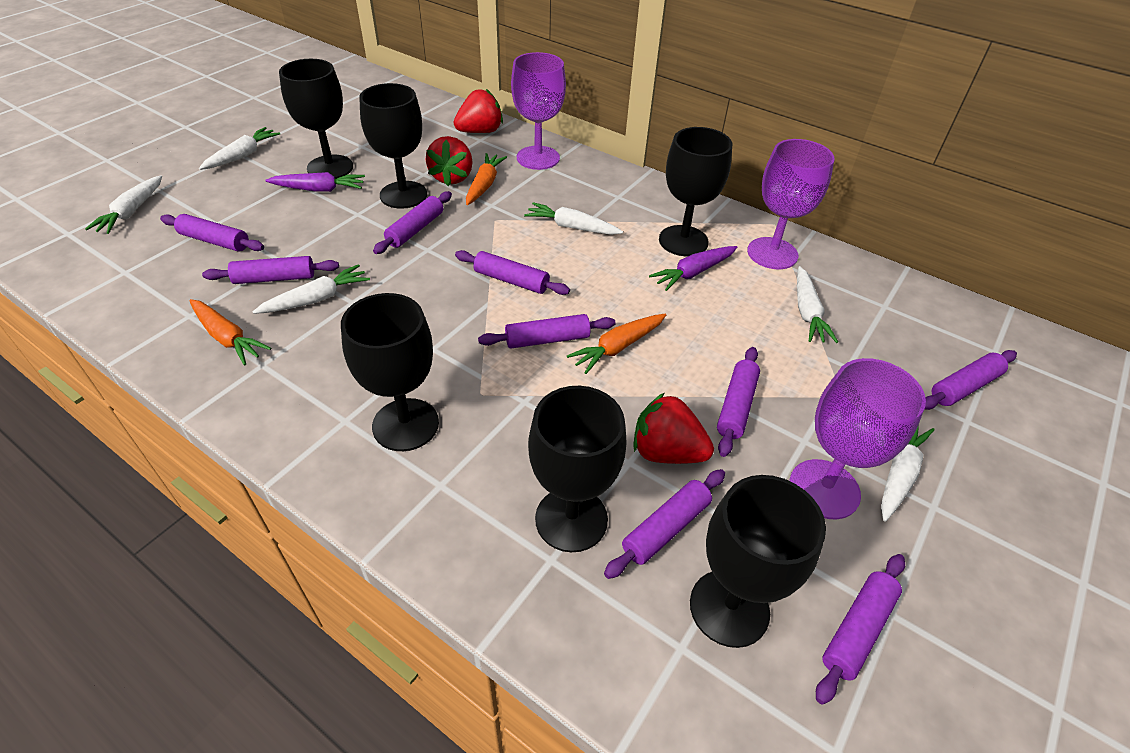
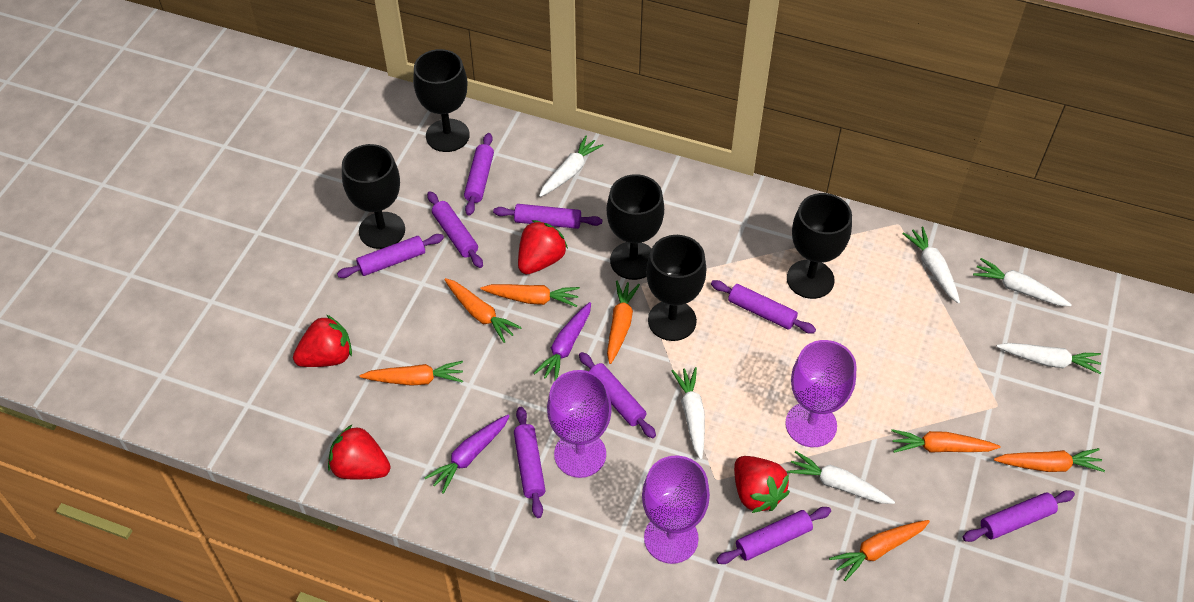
black goblet: [279,59,353,179] [341,293,439,451] [359,83,427,209] [528,386,626,552] [659,127,732,256] [690,475,826,648] = 6 -> [342,144,405,249] [413,49,470,152] [607,174,664,280] [646,235,706,341] [787,193,852,299] = 5
orange carrot: [189,299,271,366] [466,153,507,205] [567,314,666,374] = 3 -> [360,361,463,386] [444,278,522,343] [481,284,580,307] [607,281,640,364] [829,520,930,581] [891,429,1000,453] [994,448,1105,472] = 7
red strawberry: [425,136,473,186] [454,89,503,133] [633,393,714,464] = 3 -> [293,315,352,367] [328,425,391,480] [518,220,568,274] [734,456,790,513] = 4

